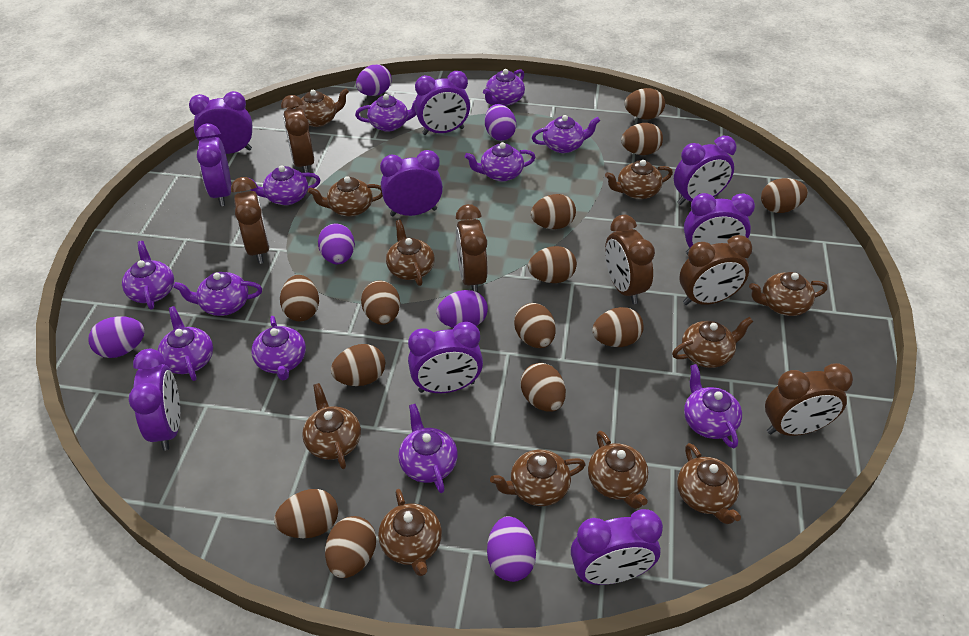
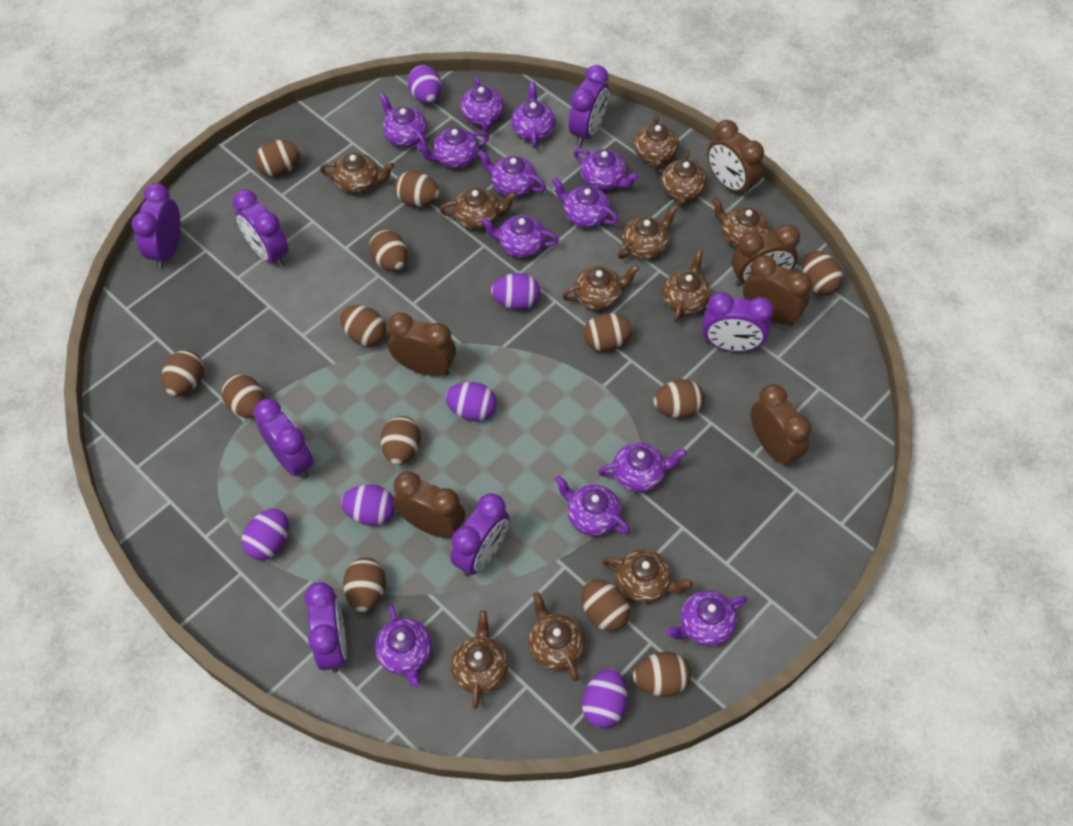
purple clock: [129,349,180,451] [189,91,252,154] [196,123,231,206] [380,150,443,216] [408,322,483,393] [414,71,470,135] [571,509,663,585] [674,136,737,205] [684,193,755,255] = 9 -> [132,183,181,269] [233,190,289,268] [254,399,314,479] [304,582,347,673] [451,493,510,576] [569,65,609,146] [702,292,774,352] = 7
purple teapot: [122,241,174,309] [158,306,213,381] [173,272,262,316] [250,165,320,205] [251,316,306,380] [355,94,416,132] [399,404,458,493] [465,142,536,181] [483,69,525,106] [532,115,600,153] [684,364,742,448] = 11 -> [375,604,432,688] [379,93,428,147] [417,128,489,168] [460,77,504,131] [478,150,546,197] [481,215,559,258] [511,82,556,148] [552,178,619,228] [555,476,630,536] [574,149,639,191] [598,442,687,493] [666,591,748,646] = 12

